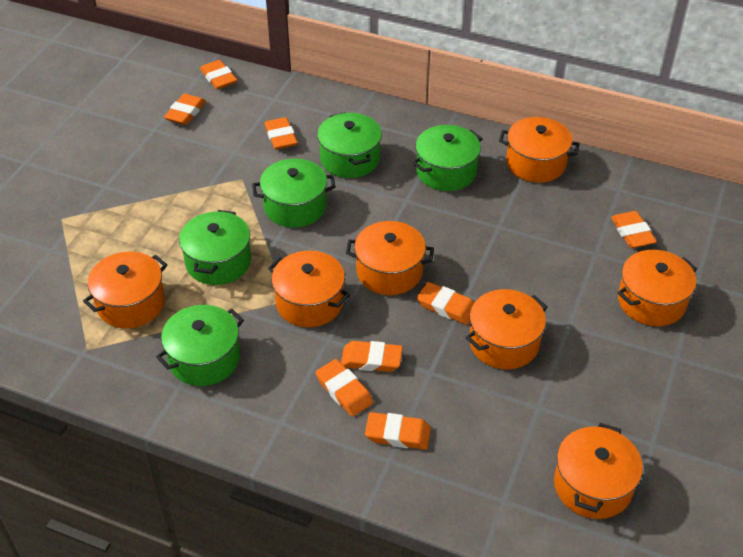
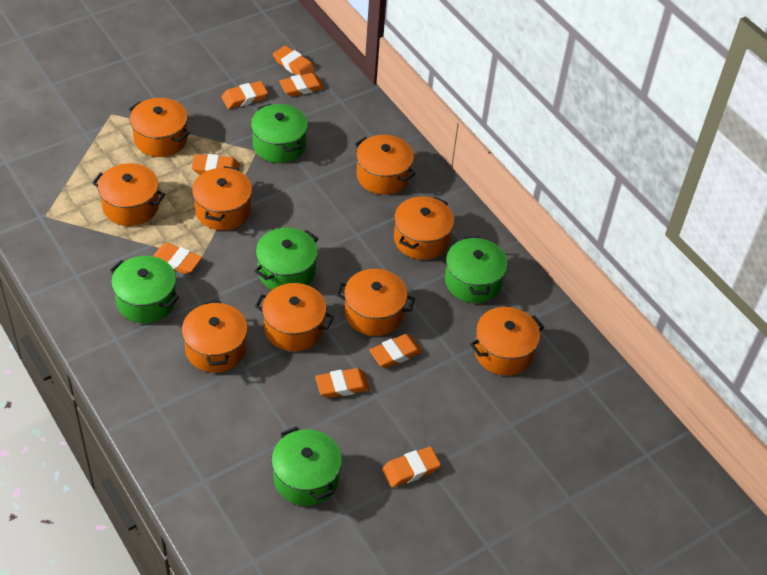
orange pot: [83,251,167,328] [268,250,350,327] [346,221,434,295] [466,289,547,369] [499,117,580,183] [554,423,643,519] [618,250,697,326] = 7 -> [92,163,165,226] [129,98,190,157] [182,300,248,373] [192,166,252,230] [255,283,334,351] [336,269,415,336] [355,135,416,195] [394,196,454,260] [470,307,544,376] = 9

